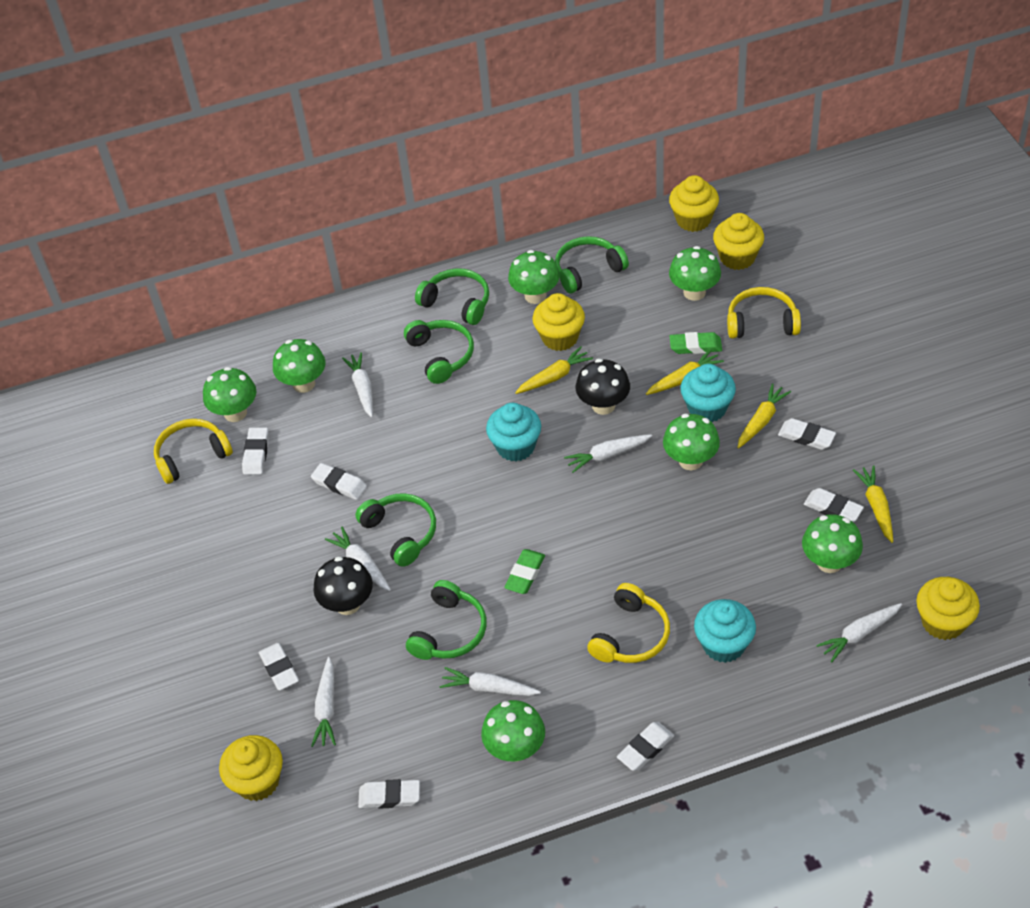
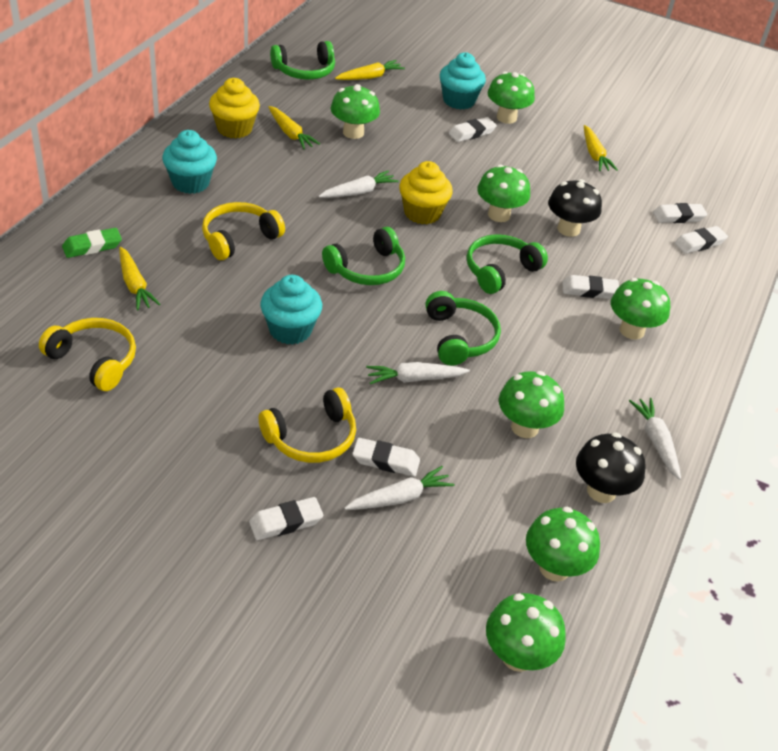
green eraser: [504,549,545,594] [670,332,722,354] = 2 -> [62,228,122,258] = 1
green headphones: [355,493,436,567] [404,320,474,384] [406,580,487,660] [415,268,489,325] [555,236,629,293] = 5 -> [270,41,335,79] [322,227,405,285] [425,291,501,366] [467,234,548,294] = 4
white carrot: [311,657,336,747] [325,527,391,591] [342,352,373,418] [440,667,541,696] [564,434,652,473] [816,603,902,662] = 6 -> [318,170,399,198] [344,466,454,510] [366,362,470,384] [629,398,681,480] = 4
white eraser: [242,427,269,475] [259,643,299,691] [311,463,367,500] [358,779,420,809] [617,722,674,771] [778,418,836,450] [804,488,864,522] = 7 -> [249,497,323,540] [352,438,420,476] [449,117,497,142] [562,275,619,299] [653,203,707,223] [675,226,728,254] = 6
yellow cupcake: [219,735,283,801] [532,293,585,351] [669,175,719,232] [713,213,764,270] [916,577,980,640] = 5 -> [209,78,260,139] [399,161,453,224] = 2

